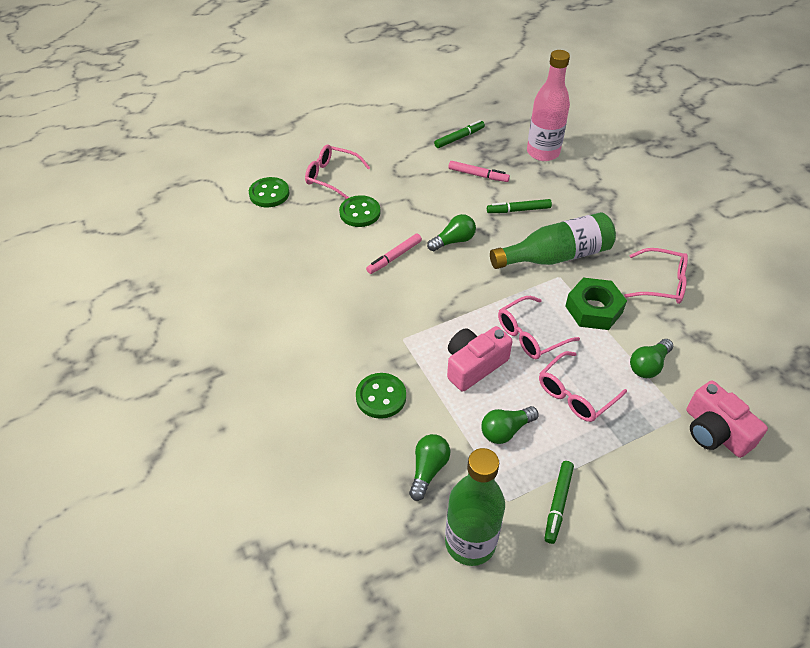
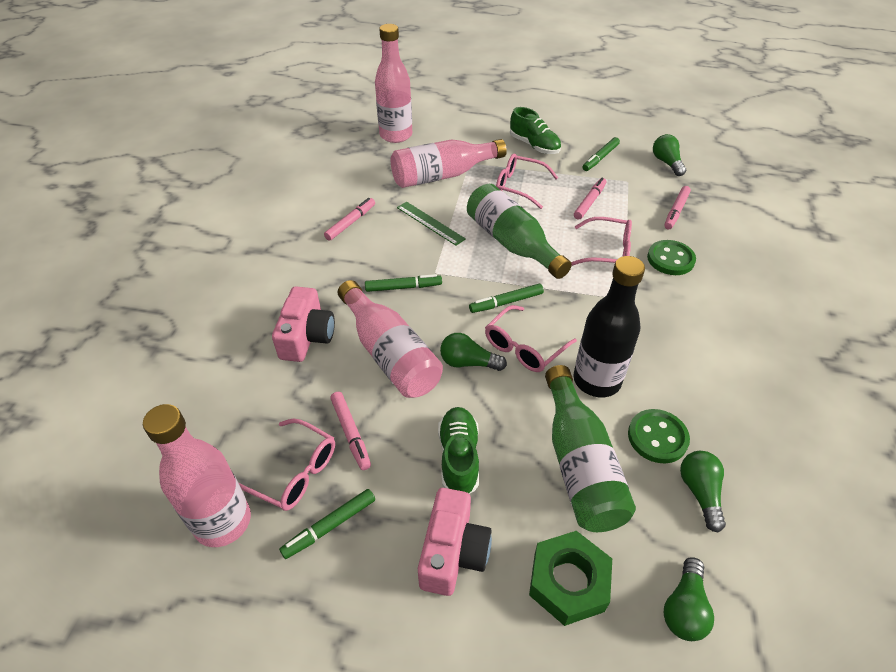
black bottle: none = 0 -> [573,256,645,397] = 1
green button: [249,177,289,207] [339,195,380,227] [356,373,406,419] = 3 -> [628,409,690,463] [647,240,696,275] = 2
green marker: [434,120,485,148] [487,199,552,213] [545,461,574,544] = 3 -> [279,489,375,559] [365,274,442,292] [469,284,544,313] [582,137,620,171] = 4
green ruler: none = 0 -> [397,202,466,246] = 1
green shoe: none = 0 -> [438,407,479,494] [510,107,561,154] = 2
pink bottle: [527,50,570,161] = 1 -> [143,404,251,547] [338,280,443,398] [375,24,412,143] [391,139,507,188] = 4
pink marker: [366,234,422,274] [448,161,510,182] = 2 -> [324,198,375,241] [330,392,371,470] [574,177,607,220] [664,186,691,229] = 4

